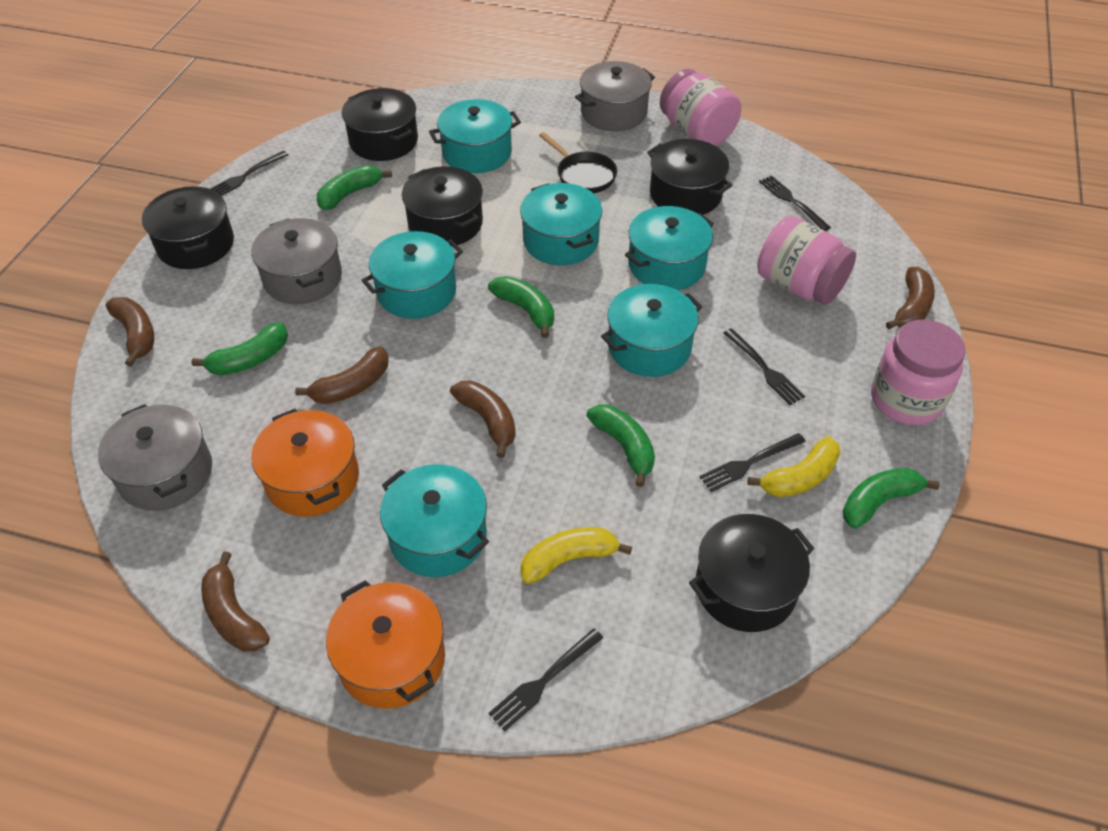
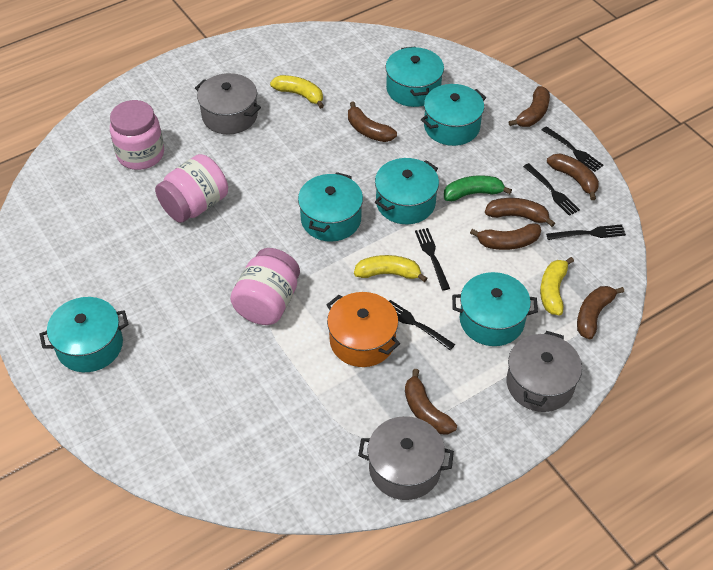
black pan: [539,132,617,193] = 1 -> none = 0
black pot: [142,186,234,269] [342,88,418,161] [402,166,483,246] [647,139,732,215] [689,514,815,632] = 5 -> none = 0
brown banana: [106,297,154,367] [201,551,270,651] [295,347,389,404] [450,380,516,458] [886,267,935,329] = 5 -> [348,101,397,142] [405,369,457,434] [470,223,541,250] [485,198,555,227] [509,86,550,127] [547,154,599,200] [577,286,624,340] = 7
green banana: [191,322,288,375] [317,165,392,210] [488,276,554,338] [586,405,655,487] [843,468,940,529] = 5 -> [444,175,512,201] = 1
orange pot: [251,409,359,517] [326,580,445,709] = 2 -> [327,292,400,367] = 1
yellow banana: [520,527,632,584] [747,436,841,497] = 2 -> [270,75,324,109] [354,255,427,282] [540,257,574,315] = 3

